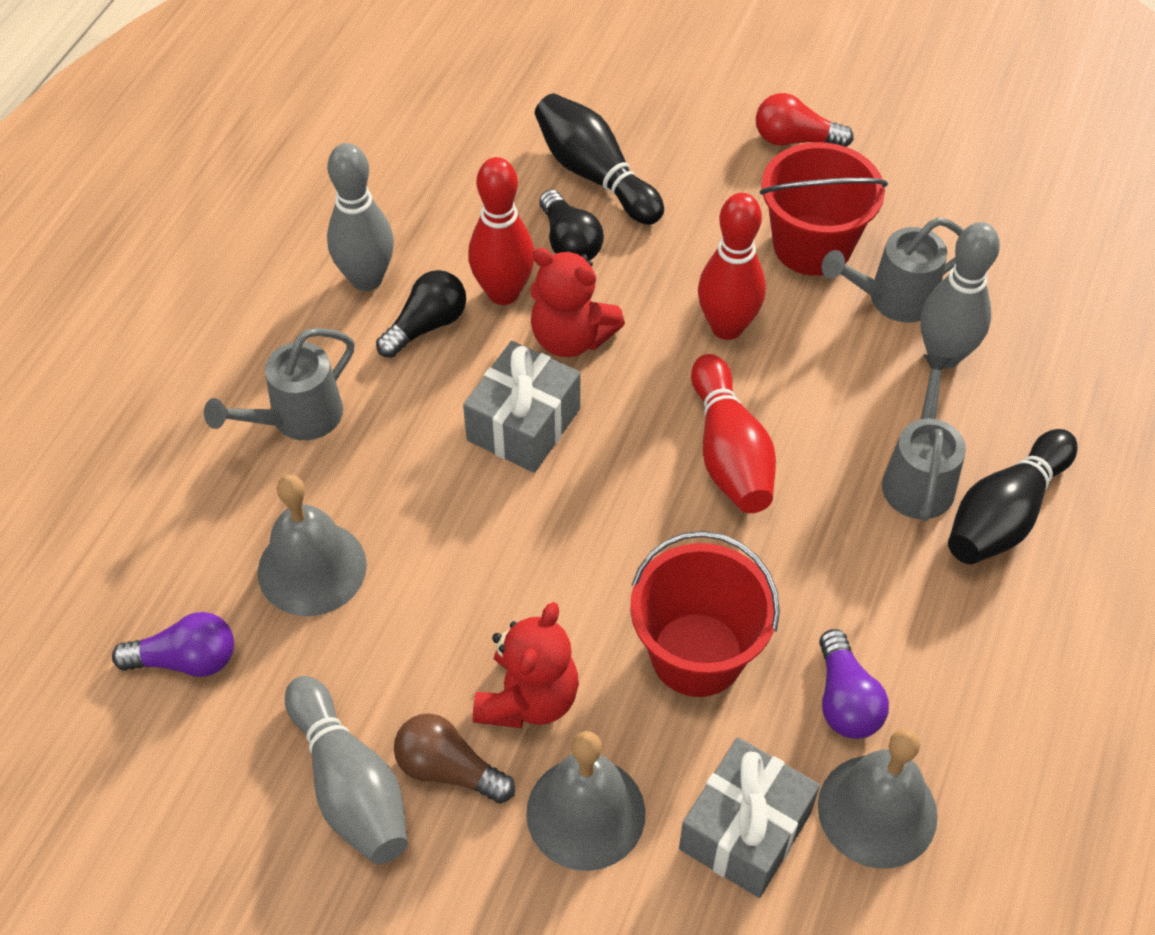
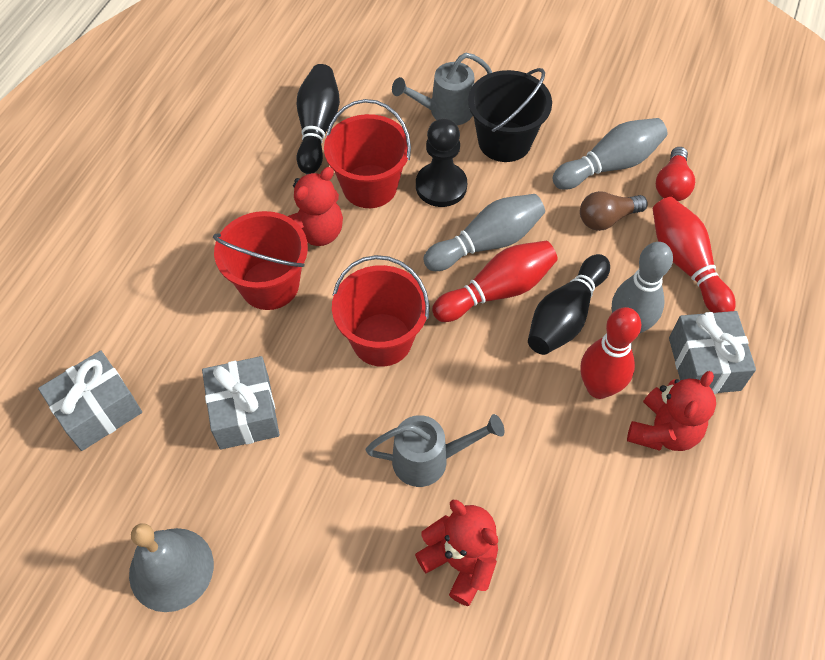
black bucket: none = 0 -> [468,68,552,162] = 1
black light bulb: [376,270,466,358] [539,189,604,260] = 2 -> none = 0
black pawn: none = 0 -> [416,118,467,207] = 1
grey bell: [257,474,367,616] [526,731,646,871] [818,729,938,868] = 3 -> [129,524,214,612] = 1
grey gift: [463,341,580,473] [679,737,820,898] = 2 -> [38,350,142,451] [202,356,280,450] [669,311,756,394] = 3
grey watering can: [204,328,355,440] [821,217,963,322] [882,354,966,521] = 3 -> [366,414,505,487] [392,53,493,125] = 2
purple light bulb: [112,612,234,677] [819,629,889,739] = 2 -> none = 0
red bucket: [630,531,780,697] [760,142,888,276] = 2 -> [213,211,308,310] [324,99,411,208] [332,255,430,367] = 3
red teddy bear: [473,602,579,728] [530,248,625,357] = 2 -> [288,167,343,246] [415,499,498,606] [627,371,716,451] = 3

